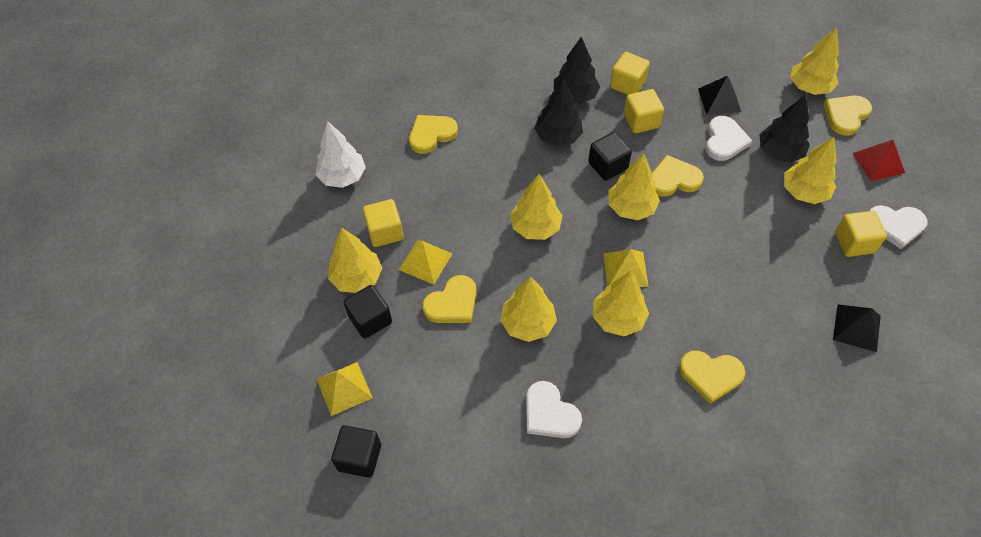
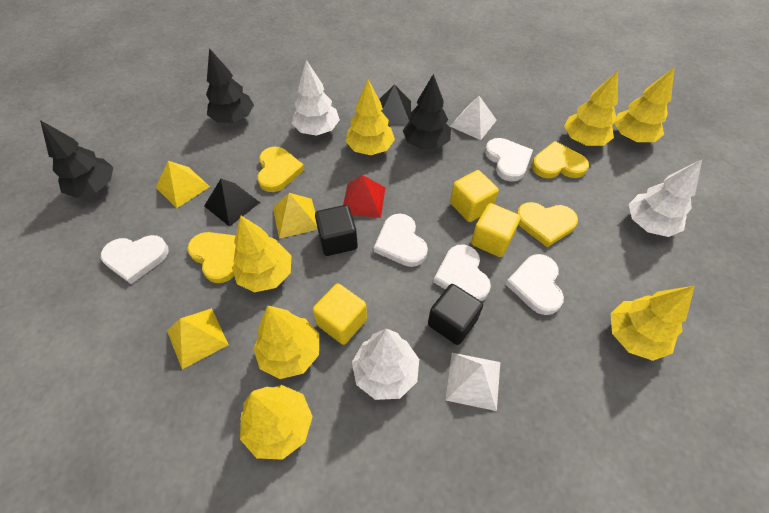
black cube: [331,425,381,478] [344,285,392,339] [588,132,632,181] = 3 -> [315,205,358,256] [428,284,483,345] = 2
white heart: [526,381,582,438] [706,116,752,161] [870,205,928,249] = 3 -> [101,235,169,284] [374,213,428,267] [433,245,491,301] [485,138,533,182] [506,254,564,315] = 5
white pyramid: none = 0 -> [445,353,500,411] [450,96,497,140] = 2
white tree: [316,121,366,188] = 1 -> [292,60,340,136] [352,329,419,400] [629,159,702,237] = 3
yellow cube: [363,199,404,247] [610,52,650,95] [624,89,664,134] [835,211,887,257] = 4 -> [313,283,367,345] [450,170,499,222] [471,203,520,257] = 3
yellow heart: [409,115,458,154] [422,275,477,323] [652,155,704,197] [679,351,745,404] [824,95,872,136] = 5 -> [187,232,236,283] [257,147,305,192] [517,202,578,247] [532,141,589,179] = 4

